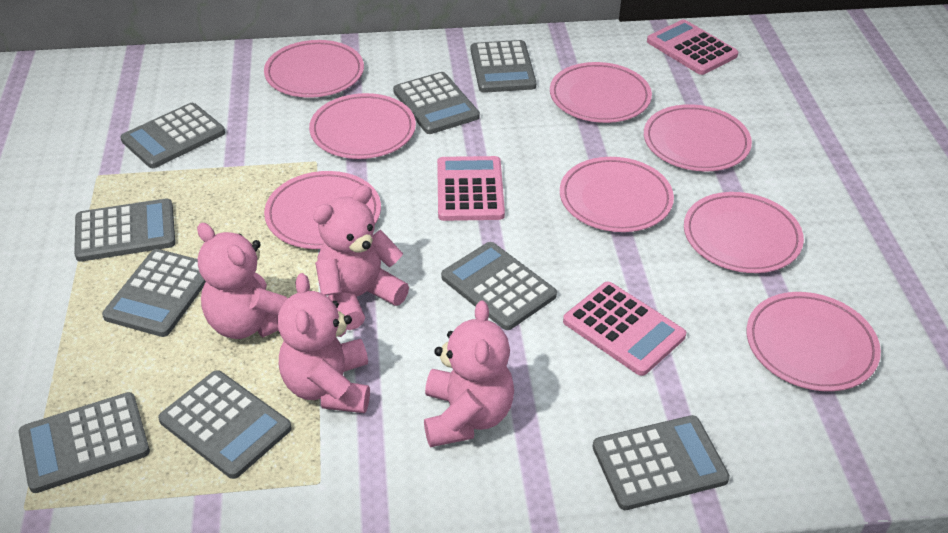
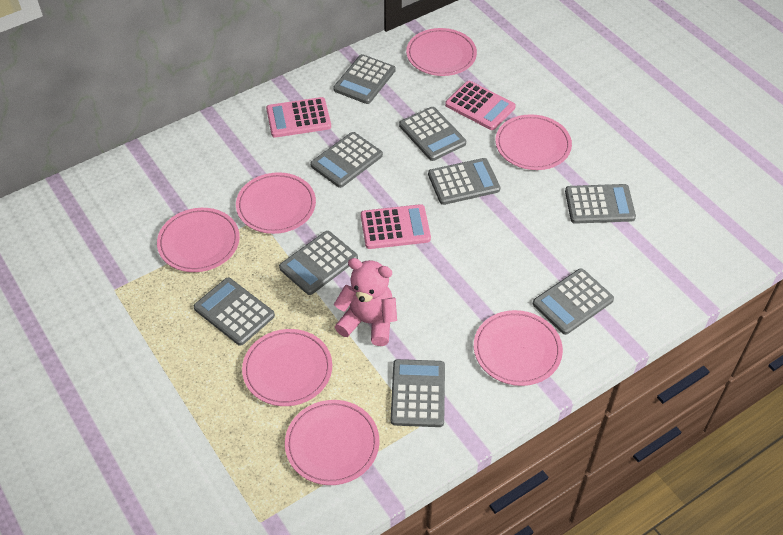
pink plate: [264,40,364,98] [264,171,381,249] [309,93,416,159] [550,62,652,123] [560,157,674,232] [644,104,752,171] [684,192,804,273] [746,292,881,391] = 8 -> [157,208,240,272] [236,172,316,234] [242,329,332,406] [285,400,379,485] [406,28,477,76] [474,310,563,386] [495,114,572,170] = 7
pink teddy bear: [197,223,288,339] [277,273,370,413] [313,185,409,330] [424,301,514,447] = 4 -> [334,258,397,346] = 1

